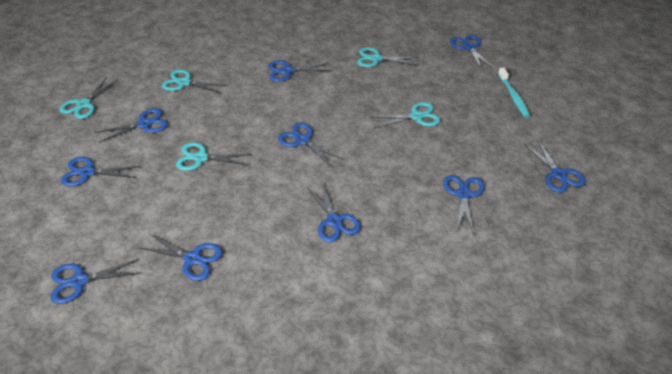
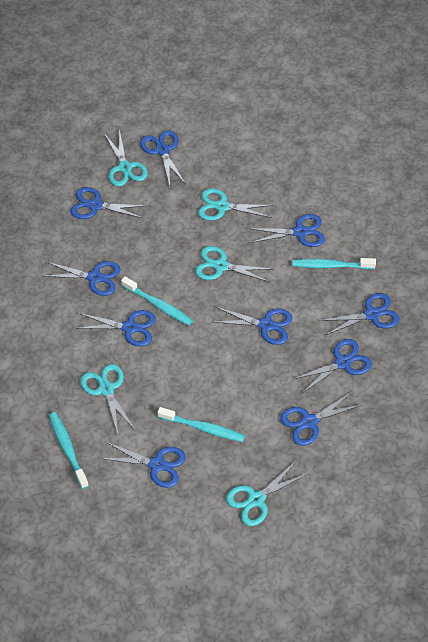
turquoise toothbrush: [498,68,530,118] = 1 -> [49,412,89,489] [121,276,193,326] [158,407,245,442] [292,258,376,269] = 4

